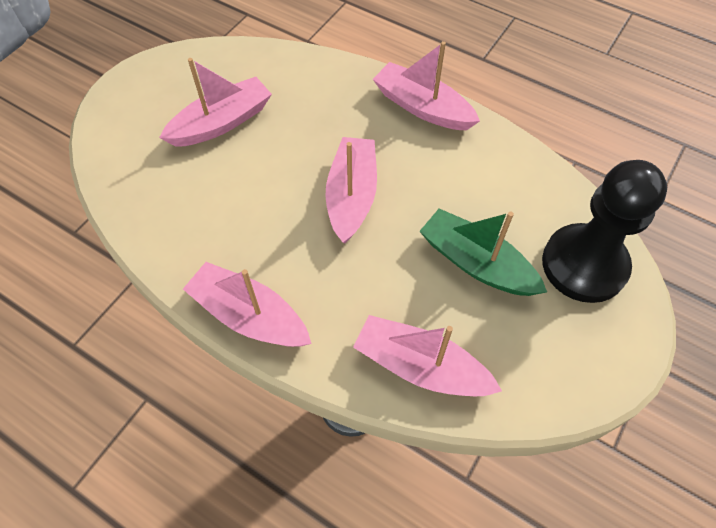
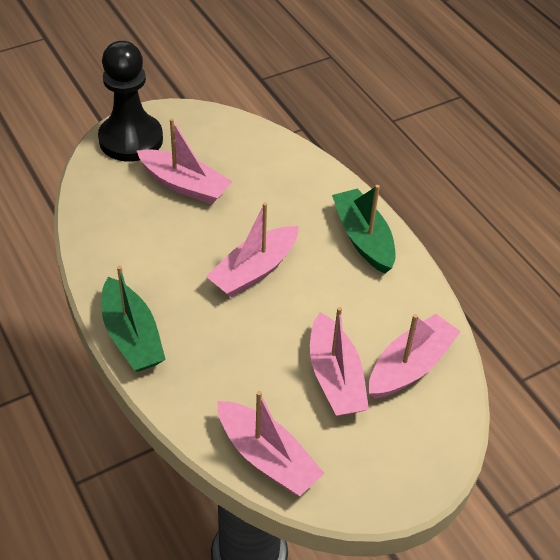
green boat: [419,208,547,296] = 1 -> [101,265,166,372] [332,185,396,274] = 2

